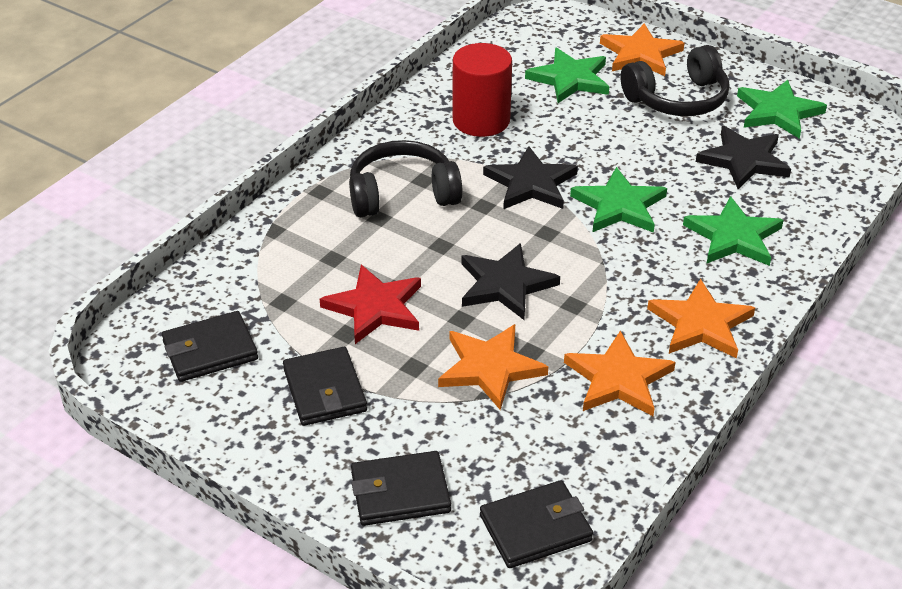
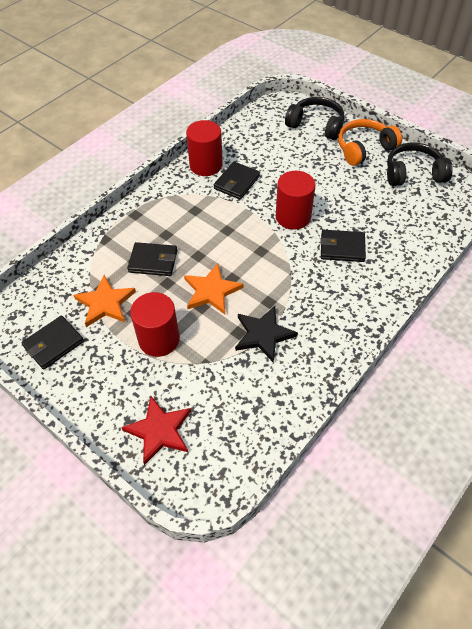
black star: [461,243,560,320] [483,146,578,209] [696,126,791,189] = 3 -> [235,306,298,363] = 1
green star: [525,48,609,103] [570,167,667,233] [683,196,784,266] [737,80,827,139] = 4 -> none = 0
orange headphones: none = 0 -> [338,119,402,166] = 1
orange star: [438,324,548,410] [564,331,675,416] [600,24,684,76] [647,279,755,359] = 4 -> [73,275,136,327] [184,263,243,314] = 2
red cylinder: [453,43,512,137] = 1 -> [130,292,180,357] [186,120,223,176] [276,171,315,230] = 3

